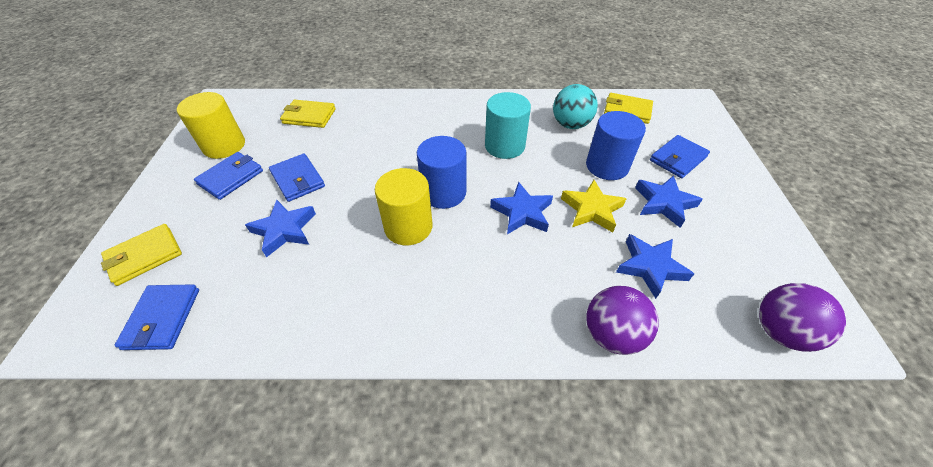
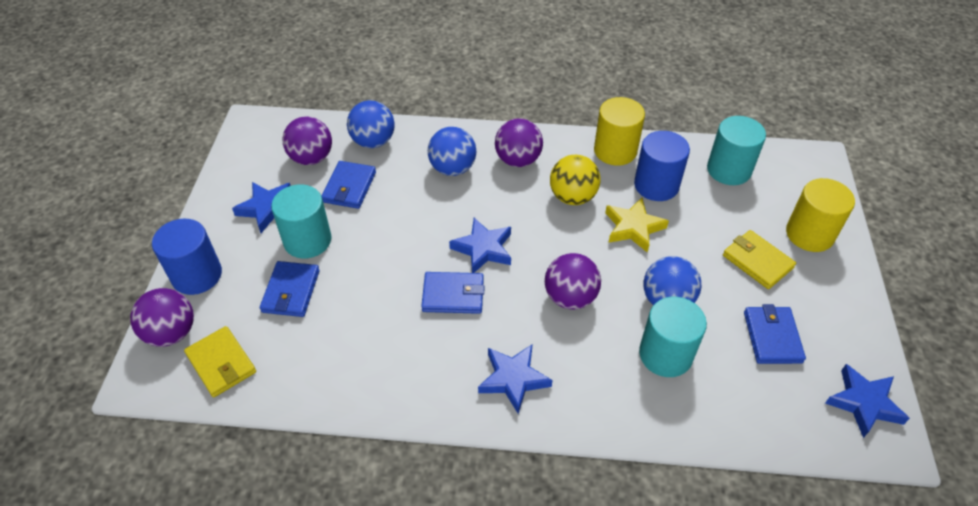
blue ball: none = 0 -> [347,100,395,148] [428,127,477,176] [643,256,701,305] = 3
purple ball: [586,286,659,355] [759,283,846,352] = 2 -> [130,288,194,347] [283,116,332,165] [495,118,543,167] [545,253,601,309] = 4
turquoise ball: [553,84,598,129] = 1 -> none = 0
turquoise cylinder: [485,92,531,159] = 1 -> [271,184,332,259] [639,297,707,377] [707,116,766,185] = 3
yellow ball: none = 0 -> [550,155,600,205] = 1
yellow wallet: [101,224,182,286] [280,100,336,128] [604,93,653,124] = 3 -> [184,326,256,397] [723,230,796,289] = 2

